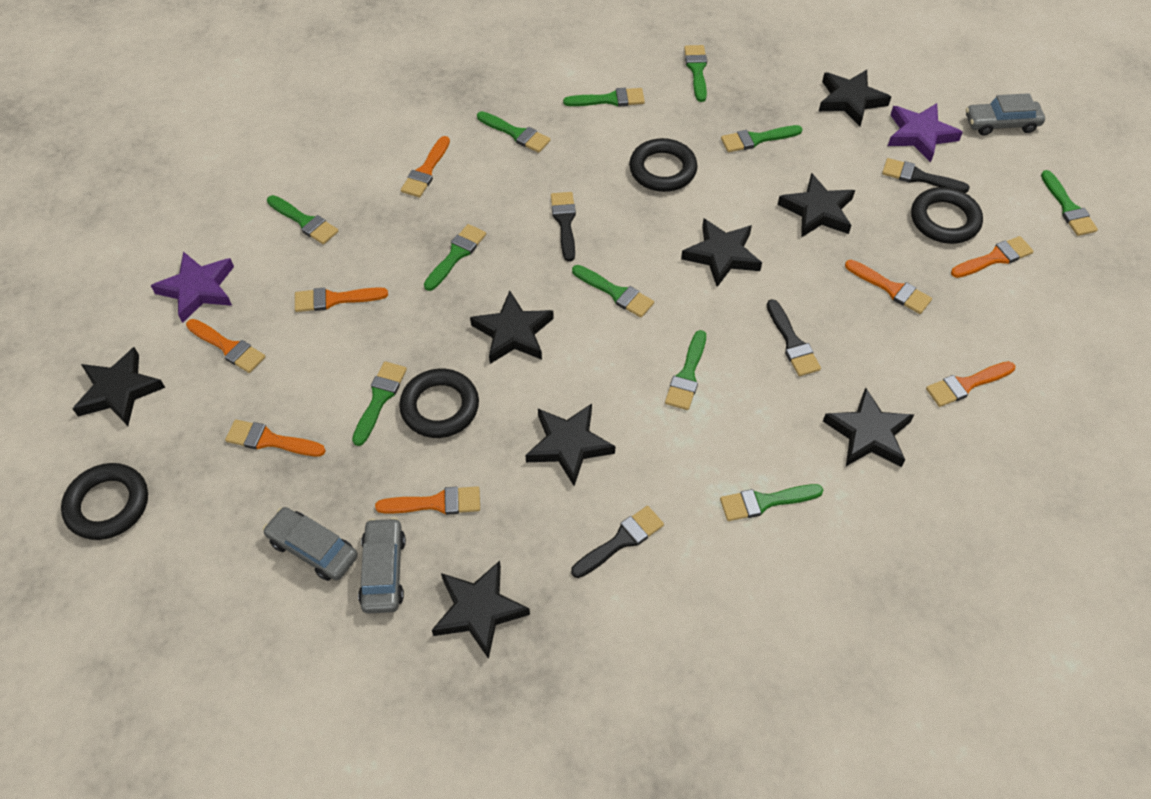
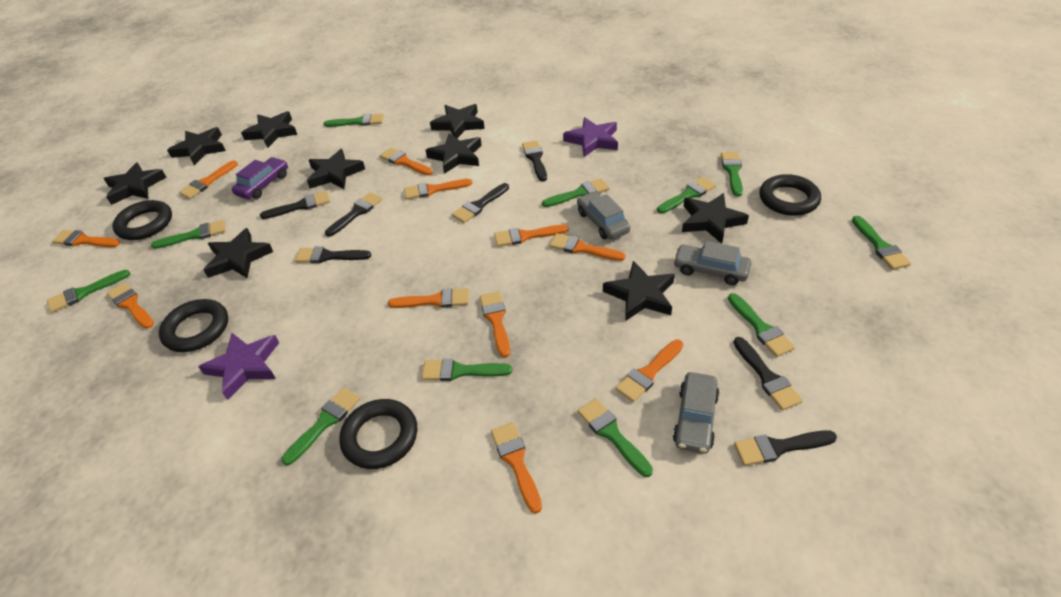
black brush: [551,192,576,262] [571,506,664,578] [767,299,821,376] [882,158,970,193] = 4 -> [260,191,330,219] [295,246,371,263] [325,192,383,237] [452,183,509,223] [522,140,547,181] [733,337,803,410] [734,430,837,466] = 7
black star: [73,347,165,426] [432,561,530,659] [470,291,554,364] [525,404,615,486] [681,219,762,287] [778,173,855,238] [819,69,891,126] [823,388,914,467] = 8 -> [104,162,166,205] [167,127,226,165] [204,228,273,278] [241,111,297,148] [307,149,365,189] [425,133,482,174] [430,104,485,138] [603,261,675,321] [682,193,749,244] = 9
orange brush: [186,319,265,373] [225,420,326,456] [295,287,388,312] [375,486,480,515] [401,136,450,197] [845,260,932,314] [926,361,1015,407] [951,236,1034,278] = 8 -> [52,230,120,247] [107,283,154,329] [179,160,238,199] [380,148,432,175] [388,288,469,308] [404,179,472,200] [480,291,510,358] [491,422,542,514] [494,225,569,247] [549,233,626,261] [615,340,683,402] = 11
purple car: none = 0 -> [232,157,288,199] = 1

